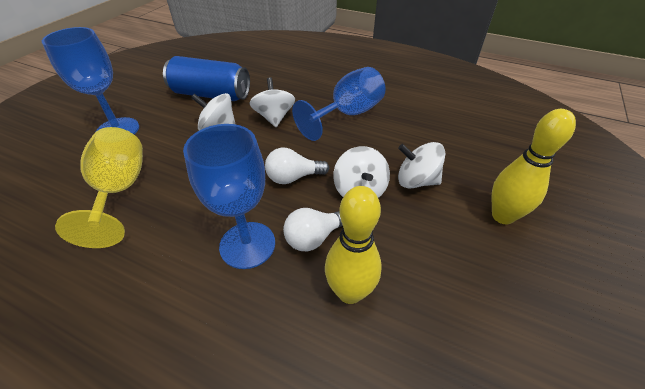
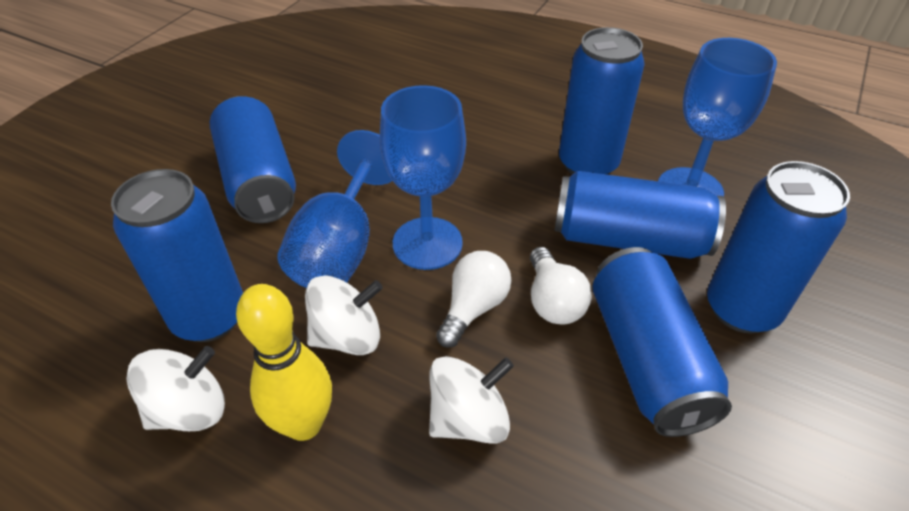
blue can: [163,56,250,101] = 1 -> [111,169,243,342] [210,96,296,223] [554,171,726,259] [559,27,645,175] [592,247,732,437] [707,161,850,333] = 6
white spinning top: [191,93,235,131] [250,77,295,127] [333,146,390,198] [398,142,445,188] = 4 -> [126,346,225,431] [305,275,383,355] [429,356,514,444] = 3
yellow bowling pin: [325,186,382,304] [491,109,576,224] = 2 -> [236,284,332,441] = 1
yellow goblet: [55,127,143,248] = 1 -> none = 0

